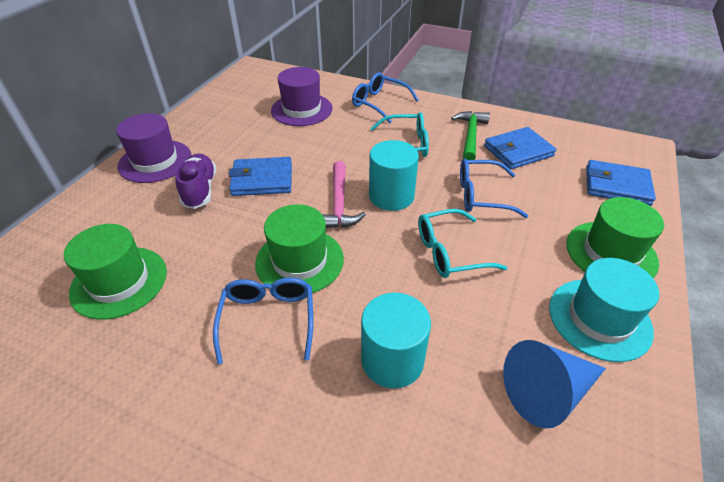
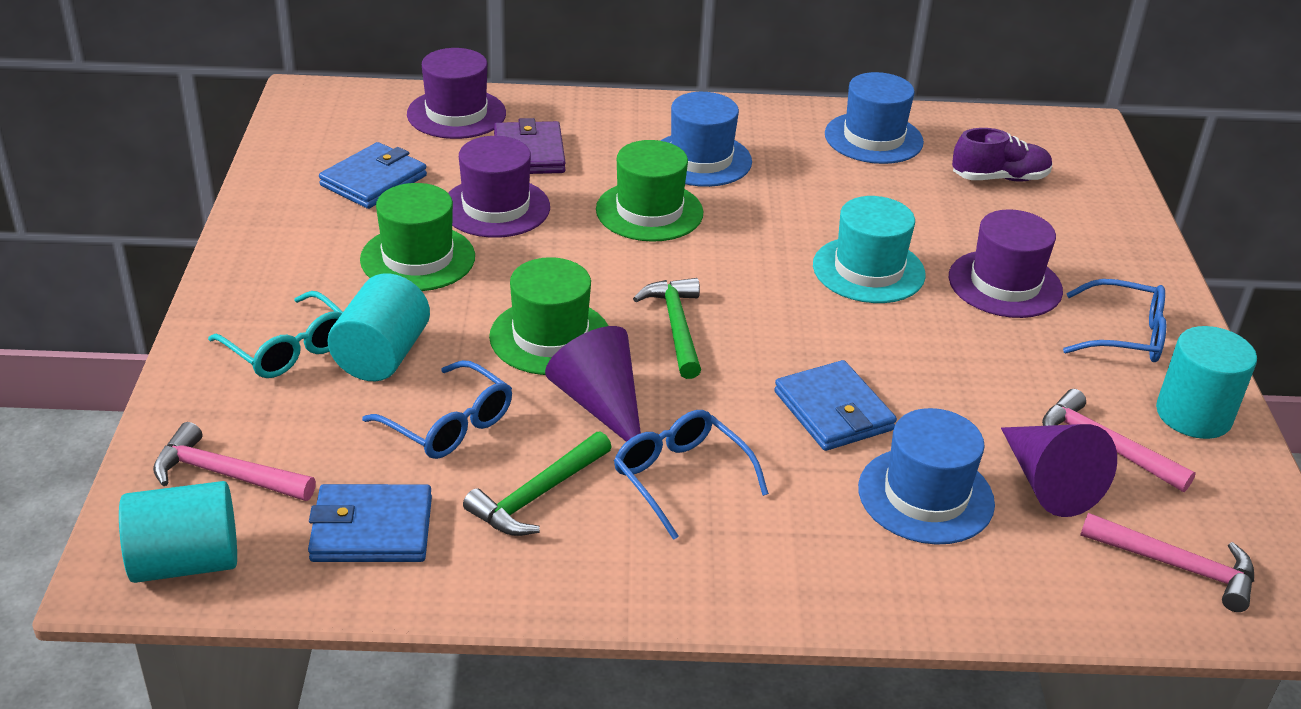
blue cone: [503,340,606,428] = 1 -> none = 0
blue hat: none = 0 -> [660,92,752,187] [825,72,924,164] [858,408,995,545] = 3
green hammer: [451,111,490,160] = 1 -> [463,431,612,536] [633,278,701,379] = 2
pink hammer: [322,161,366,228] = 1 -> [153,422,316,501] [1042,389,1196,492] [1080,513,1254,612] = 3
purple cone: none = 0 -> [545,326,641,442] [1001,424,1117,517] = 2
purple hat: [116,113,191,183] [271,67,333,126] = 2 -> [407,48,506,139] [448,136,550,238] [949,209,1063,318] = 3
purple wallet: none = 0 -> [494,118,566,174] = 1
turquoise cylinder: [361,293,431,389] [369,140,419,211] = 2 -> [119,481,237,583] [328,273,430,381] [1156,326,1257,439] = 3
turquoise glasses: [370,112,429,157] [418,209,507,278] = 2 -> [208,291,343,378] = 1

